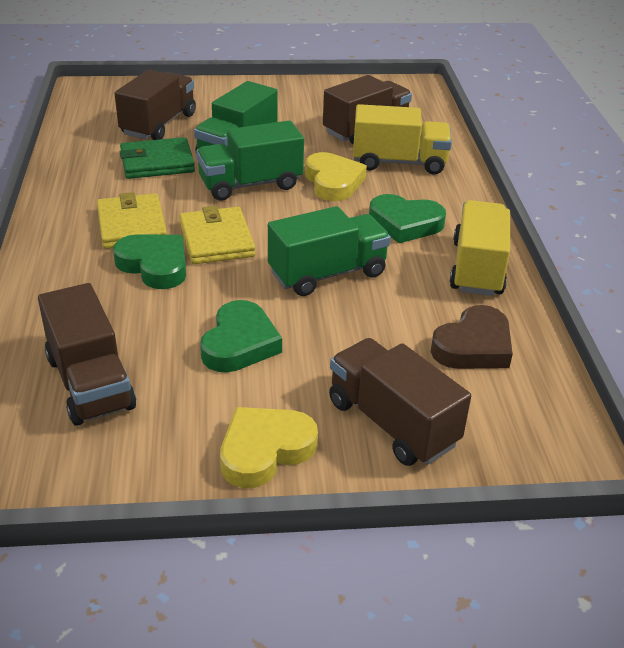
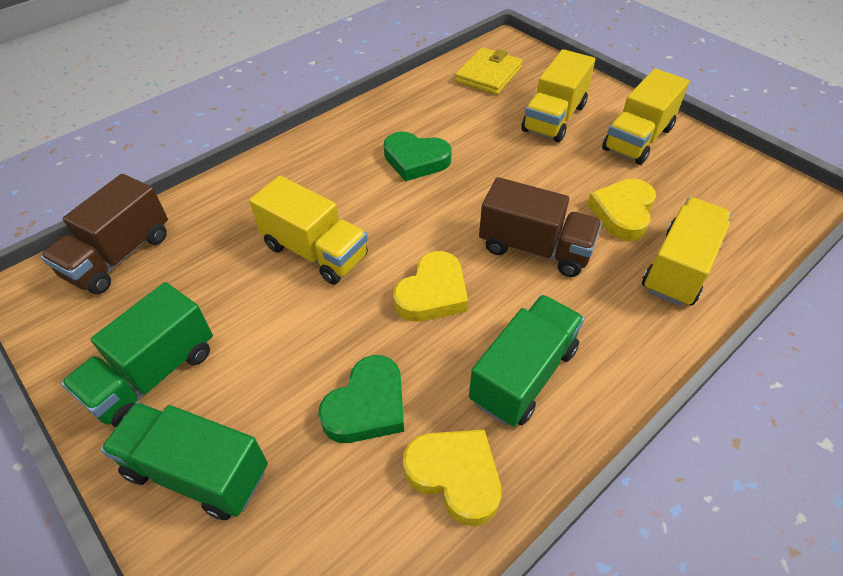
brown heart: [431,305,513,369] = 1 -> none = 0
brown truck: [38,283,136,426] [115,70,196,140] [323,75,412,145] [329,338,471,466] = 4 -> [41,174,168,294] [479,177,602,277] = 2
green heart: [113,234,186,289] [200,300,282,373] [369,194,446,243] = 3 -> [318,355,404,443] [384,131,452,181] = 2
green wallet: [120,137,195,179] = 1 -> none = 0
yellow heart: [220,407,318,488] [305,152,367,201] = 2 -> [394,251,468,322] [403,430,501,526] [587,179,656,241] = 3
yellow truck: [353,104,452,175] [450,200,510,296] = 2 -> [249,176,368,284] [521,49,595,142] [602,69,689,165] [642,198,731,306] = 4
yellow wallet: [97,192,167,249] [180,206,256,264] = 2 -> [455,48,523,95] = 1

